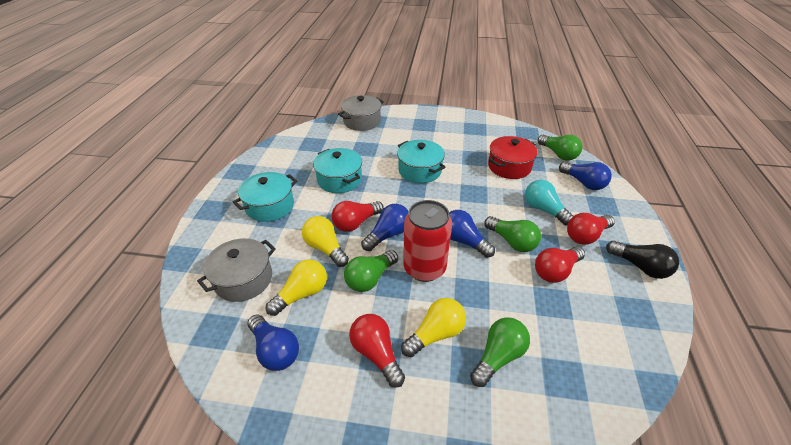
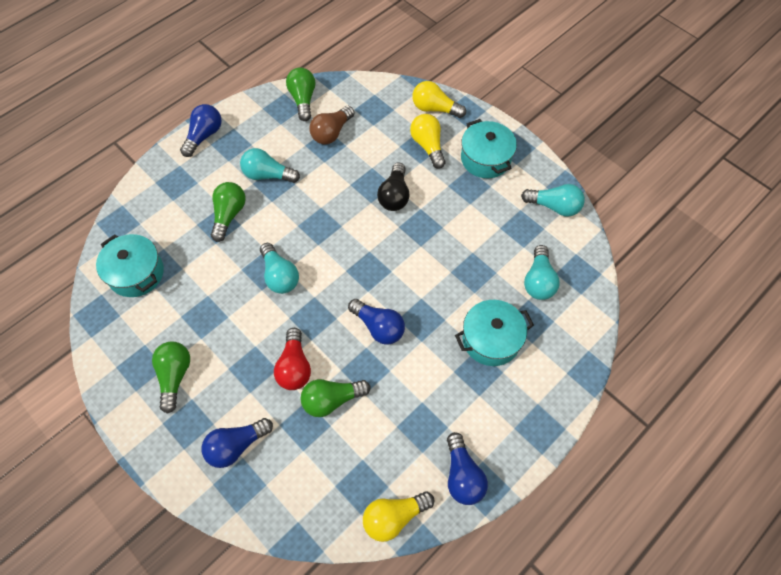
brown light bulb: none = 0 -> [309,106,355,144] = 1
grey pot: [197,238,276,302] [338,95,384,131] = 2 -> none = 0
red can: [403,200,452,282] = 1 -> none = 0
red light bulb: [331,201,384,232] [349,314,405,388] [535,246,585,283] [567,213,615,245] = 4 -> [274,328,311,390] = 1
red pot: [488,136,538,179] = 1 -> none = 0
turquoise light bulb: [525,180,574,226] = 1 -> [240,148,300,183] [260,243,299,294] [521,184,585,217] [524,245,560,300] = 4

